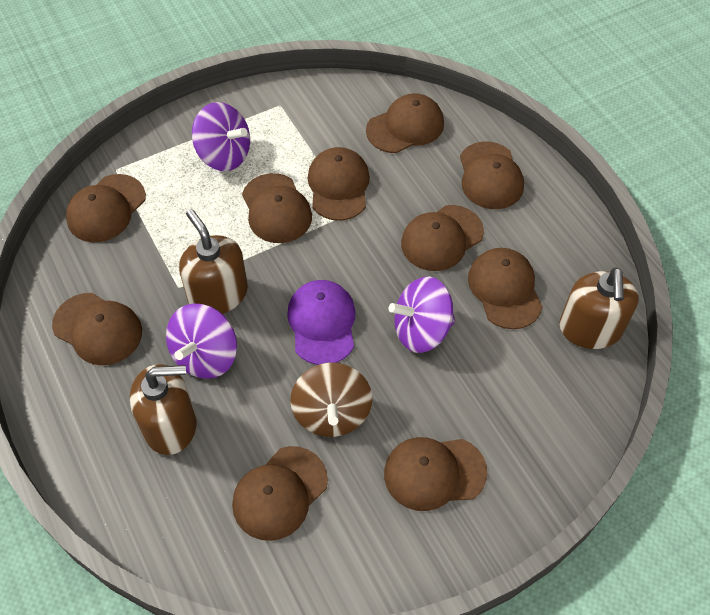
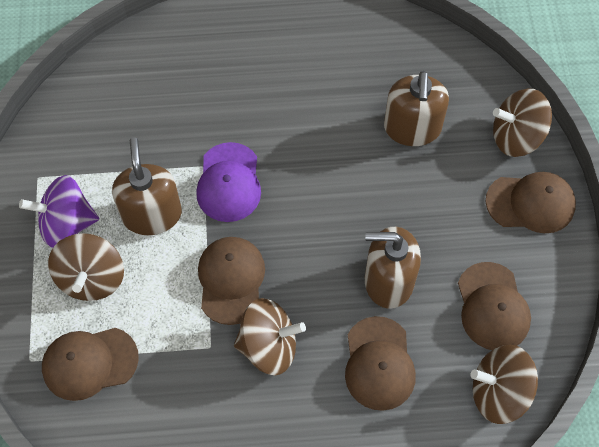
brown cap: [52,293,142,365] [66,174,146,242] [232,446,328,541] [242,173,312,243] [308,147,370,221] [366,93,444,153] [384,437,487,511] [401,205,484,271] [460,141,524,209] [468,248,543,329] = 10 -> [42,328,139,401] [198,237,265,325] [345,316,416,411] [458,262,531,350] [486,172,576,233] = 5
brown spinning top: [290,362,372,437] = 1 -> [48,233,124,301] [234,298,306,375] [470,345,538,424] [493,88,552,157] = 4
purple spinning top: [166,303,237,379] [192,102,250,171] [389,276,455,353] = 3 -> [19,175,99,248] = 1

